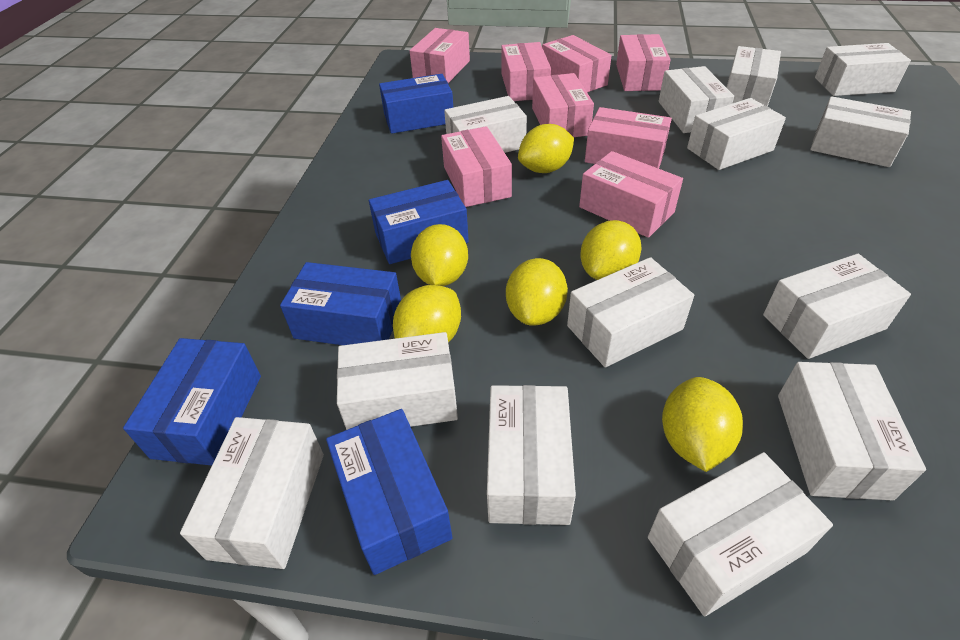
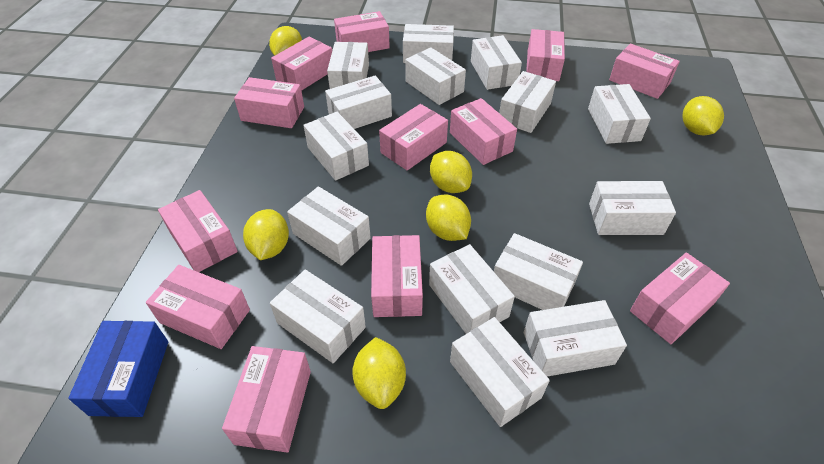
blue box: [123,338,261,466] [280,262,401,345] [326,409,452,575] [369,180,469,264] [379,74,453,134] = 5 -> [68,321,168,417] = 1
pink box: [410,28,470,83] [441,126,512,207] [501,42,551,101] [532,73,594,137] [542,35,612,92] [579,151,683,238] [585,107,672,169] [616,34,671,91] = 8 -> [146,265,250,349] [158,190,238,272] [222,346,311,453] [234,77,304,128] [271,37,332,91] [334,11,390,52] [371,235,423,317] [379,104,448,171] [450,98,517,165] [526,29,565,81] [609,44,680,99] [630,252,730,344] = 12
white box: [180,417,324,569] [337,332,458,430] [444,96,527,153] [487,385,576,525] [567,257,694,367] [648,452,833,616] [659,66,734,133] [687,98,786,170] [726,46,781,106] [763,254,911,359] [778,362,926,500] [810,96,911,167] [815,43,911,96] = 13 -> [270,269,366,363] [287,186,371,266] [303,112,369,181] [325,76,392,129] [327,42,369,89] [403,24,454,63] [405,47,466,105] [429,244,515,334] [450,317,550,427] [471,35,522,90] [494,233,583,310] [499,71,556,133] [524,300,627,377] [588,84,651,144] [589,181,676,235] = 15

